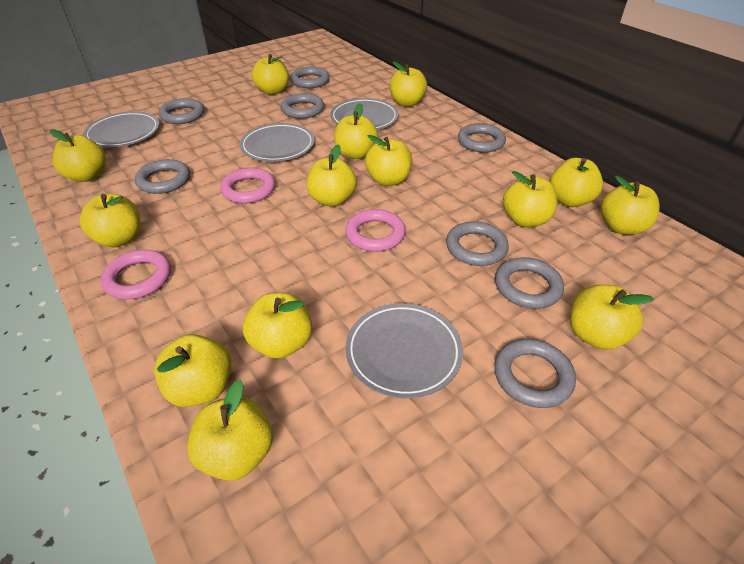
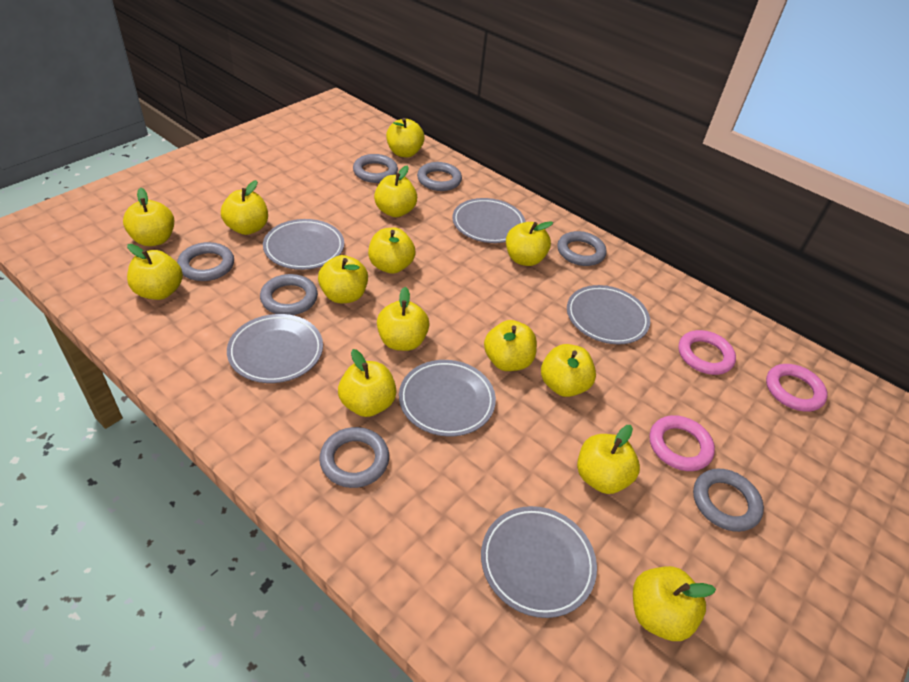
grey plate: [83,111,160,147] [240,123,315,162] [330,98,399,130] [346,303,463,399] = 4 -> [227,314,323,383] [263,219,344,270] [399,360,496,437] [452,198,526,243] [481,506,597,618] [567,285,650,344] = 6
grey ring: [135,159,190,194] [159,98,204,124] [281,93,324,119] [290,67,330,88] [446,221,509,266] [458,123,506,153] [494,339,576,408] [495,257,564,309] = 8 -> [177,242,234,281] [260,274,318,315] [319,427,389,488] [353,154,398,183] [417,162,462,191] [557,231,607,266] [693,469,764,532] = 7

